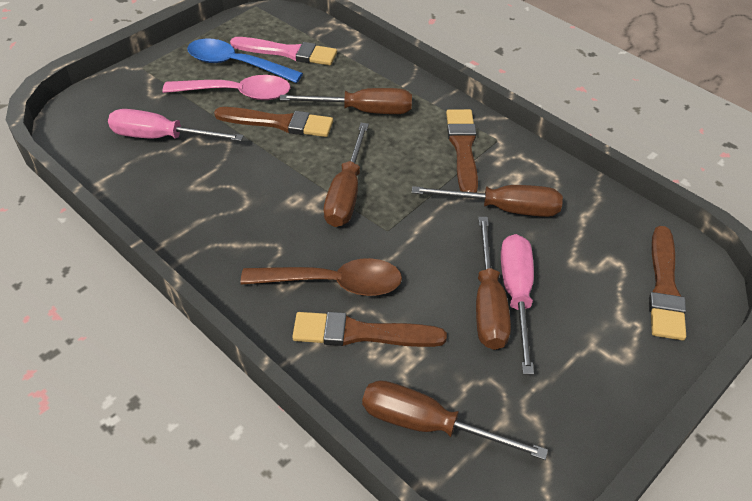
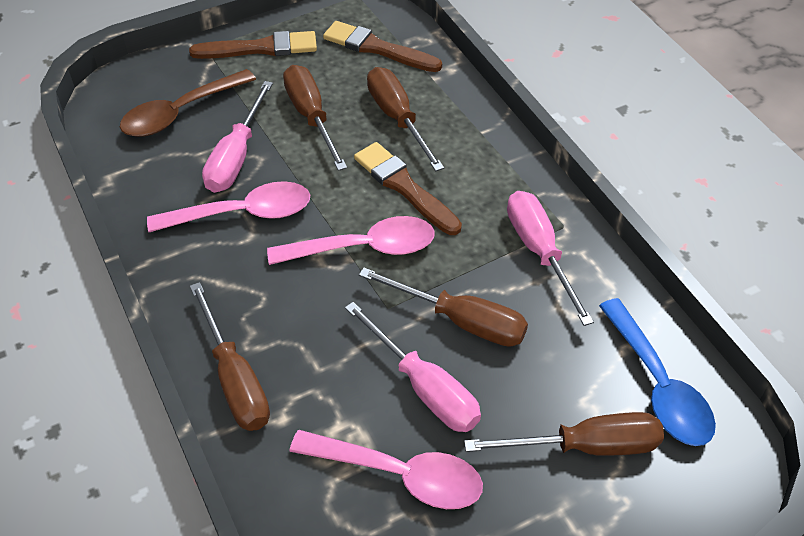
brown brush: [214,107,333,137] [292,312,447,347] [446,109,478,193] [649,226,686,341] = 4 -> [189,31,317,59] [323,21,442,72] [354,142,462,235] = 3
pink brush: [230,37,337,65] = 1 -> none = 0
pink screwdriver: [108,109,244,141] [501,234,534,375] = 2 -> [202,81,273,193] [345,302,481,432] [507,191,594,326] = 3
pink spoon: [162,75,290,100] = 1 -> [147,181,310,232] [267,216,435,265] [289,430,483,509] = 3

